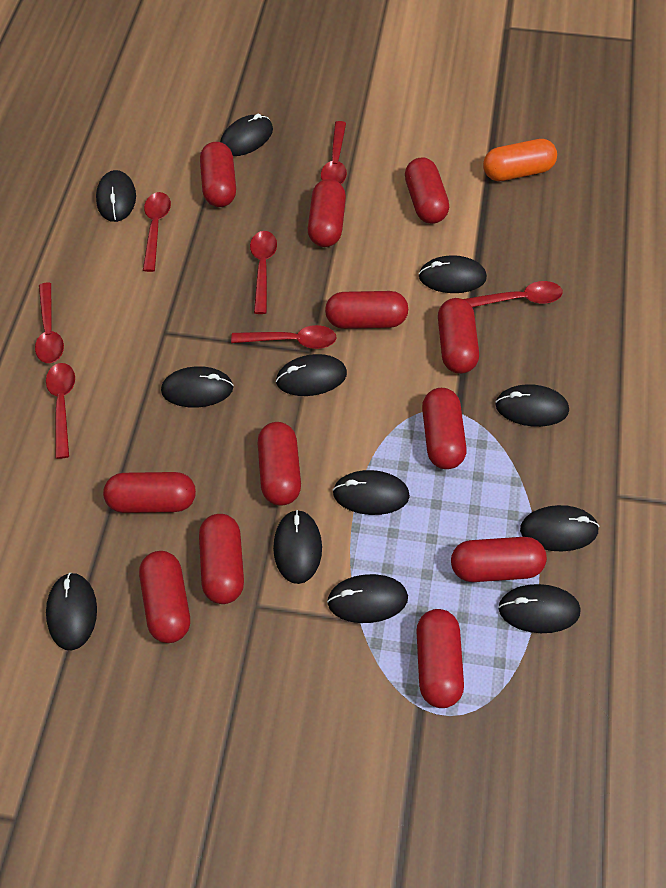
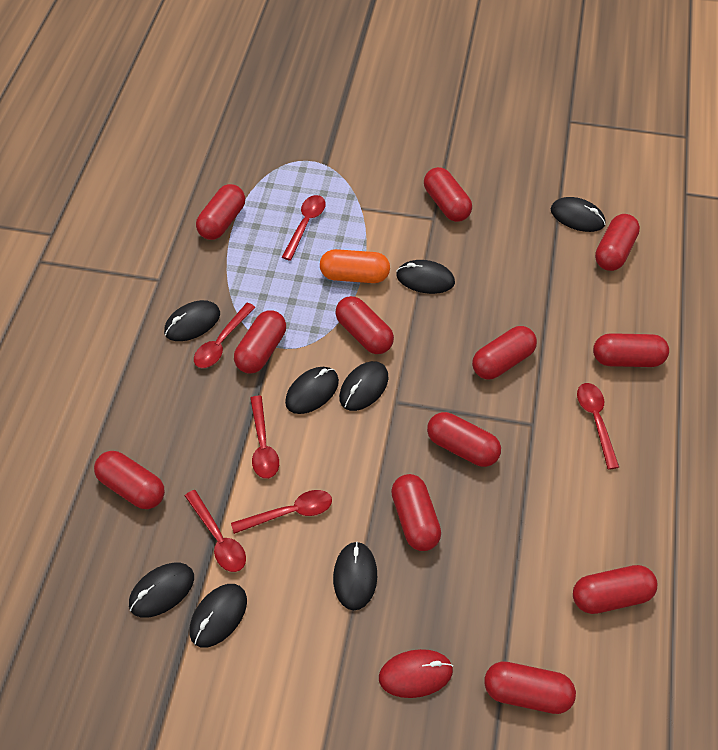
black mouse: [46,573,97,650] [96,170,136,222] [161,366,233,408] [220,114,273,156] [273,510,322,584] [276,354,347,396] [327,574,408,623] [333,470,410,515] [419,255,487,293] [495,384,569,427] [498,584,581,633] [520,505,600,551] = 12 -> [129,563,194,618] [164,300,220,341] [190,584,247,648] [285,367,339,414] [333,542,377,610] [339,361,389,411] [397,260,455,294] [551,197,605,232] = 8
red mouse: none = 0 -> [379,649,453,698] = 1
red spoon: [35,282,64,363] [46,363,75,459] [143,192,171,272] [231,325,337,349] [250,231,277,314] [321,121,347,184] [463,281,563,307] = 7 -> [185,490,246,572] [194,303,255,368] [231,490,332,534] [250,396,279,479] [282,195,326,261] [577,383,619,470] = 6

